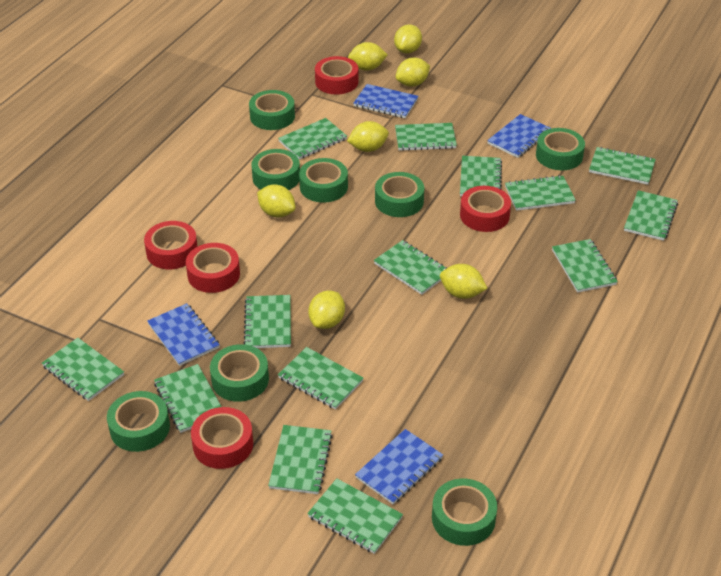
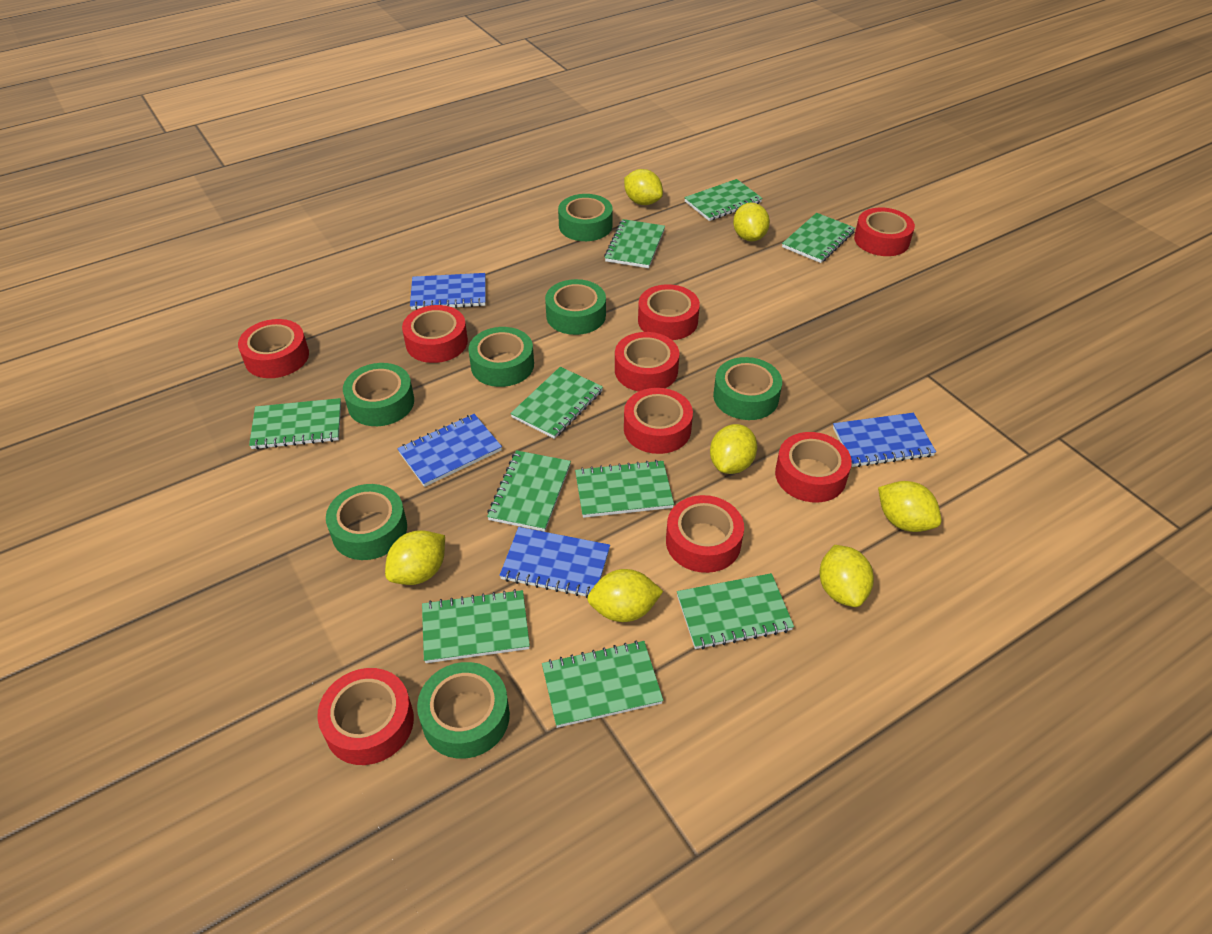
green notebook: [42,338,124,401] [154,364,222,433] [244,295,291,348] [268,425,333,494] [278,118,347,160] [278,347,364,410] [307,478,403,554] [374,240,448,295] [395,123,457,151] [460,156,502,196] [505,175,576,211] [552,239,618,293] [589,147,656,185] [624,190,678,241] = 14 -> [249,398,341,450] [422,589,530,663] [487,450,571,532] [510,367,603,439] [542,641,663,728] [575,460,674,518] [604,219,665,268] [677,573,794,649] [684,179,763,221] [782,213,855,263] = 10
green tape: [107,391,170,452] [210,344,269,402] [249,90,295,130] [251,149,300,190] [299,158,348,203] [375,172,424,217] [432,478,497,546] [536,128,585,170] = 8 -> [326,484,407,560] [343,363,414,426] [417,662,510,759] [468,327,534,387] [545,279,606,335] [558,194,613,241] [713,357,782,420] = 7
red tape: [144,221,198,269] [186,243,240,293] [191,407,253,469] [315,56,358,94] [460,186,511,232] = 5 -> [238,319,309,378] [317,668,414,765] [402,305,468,363] [615,332,679,392] [624,388,693,454] [638,284,700,340] [666,495,744,573] [775,432,852,502] [854,207,915,256] = 9

